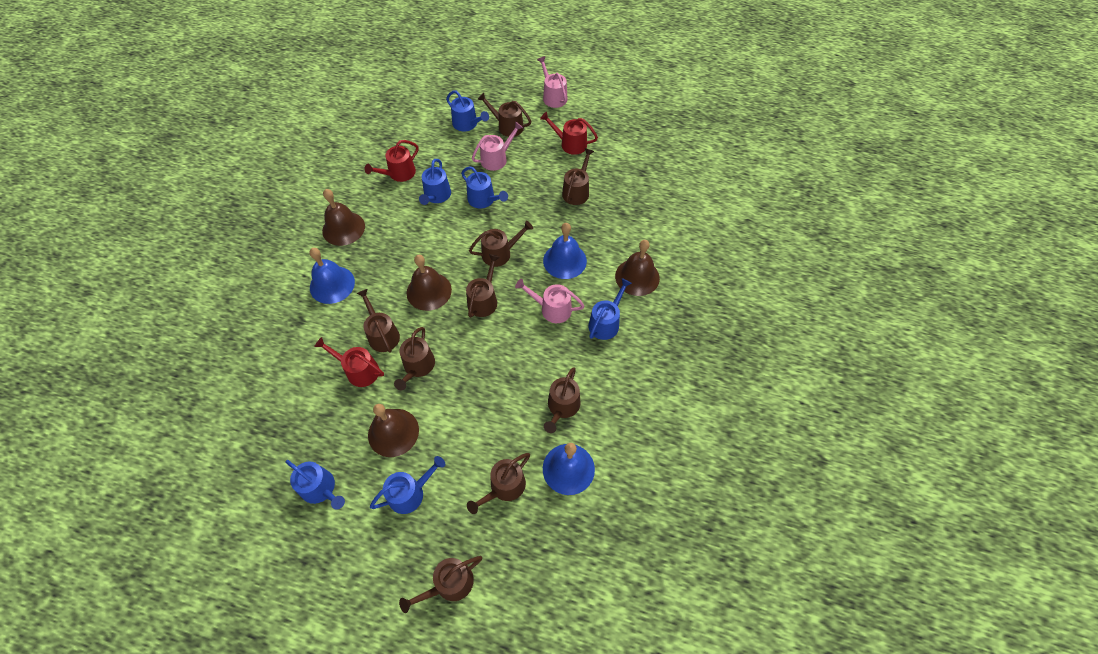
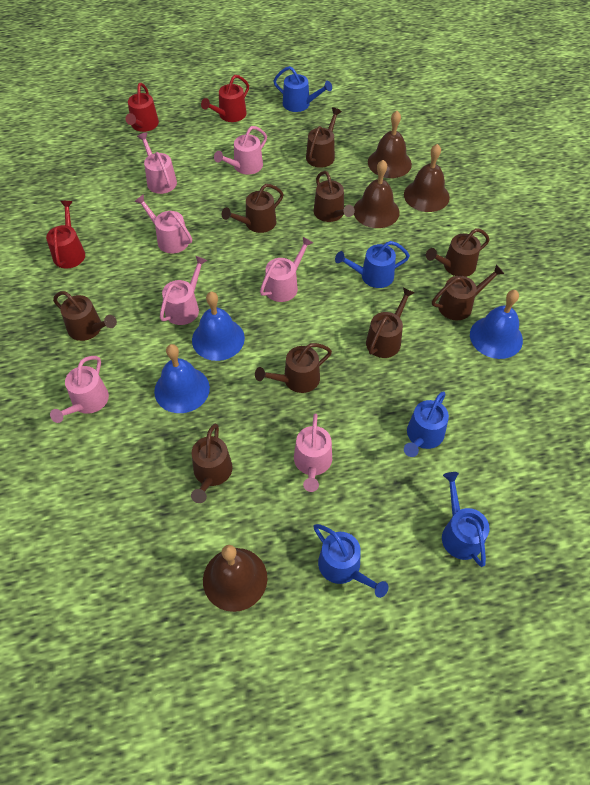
blue watering can: [285,460,345,510] [370,456,445,514] [419,159,451,205] [446,90,489,131] [461,167,508,208] [588,278,632,340] = 6 -> [273,66,332,112] [313,524,388,598] [335,241,410,288] [404,391,449,457] [442,472,489,567] = 5
pink watering can: [472,122,523,171] [515,279,584,323] [537,56,567,108] = 3 -> [50,356,109,423] [134,194,192,254] [137,132,177,194] [160,256,207,325] [214,126,267,175] [260,237,313,302] [294,413,332,492] = 7

